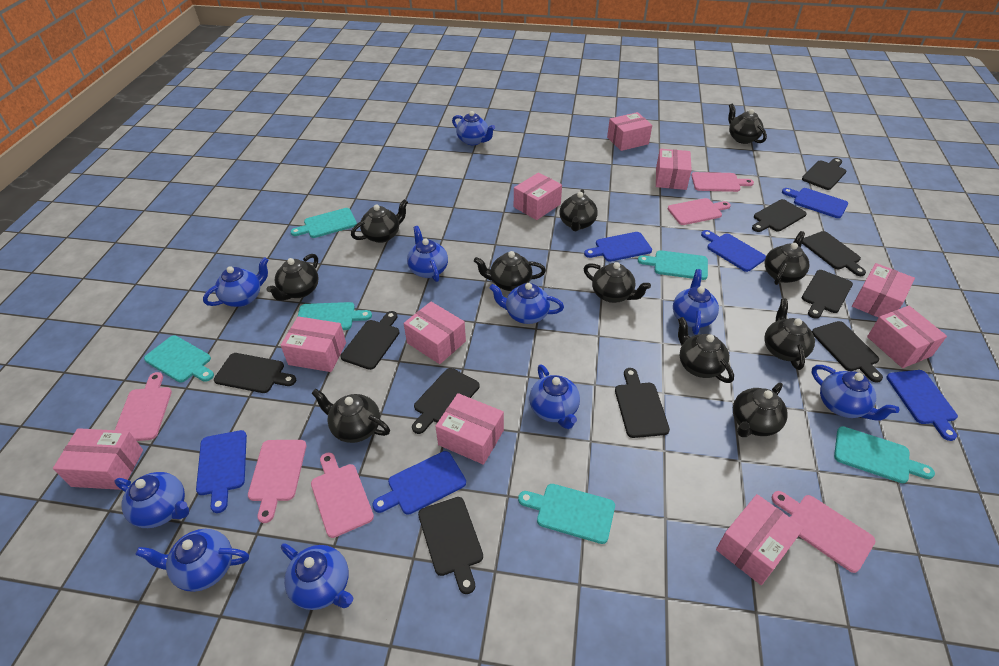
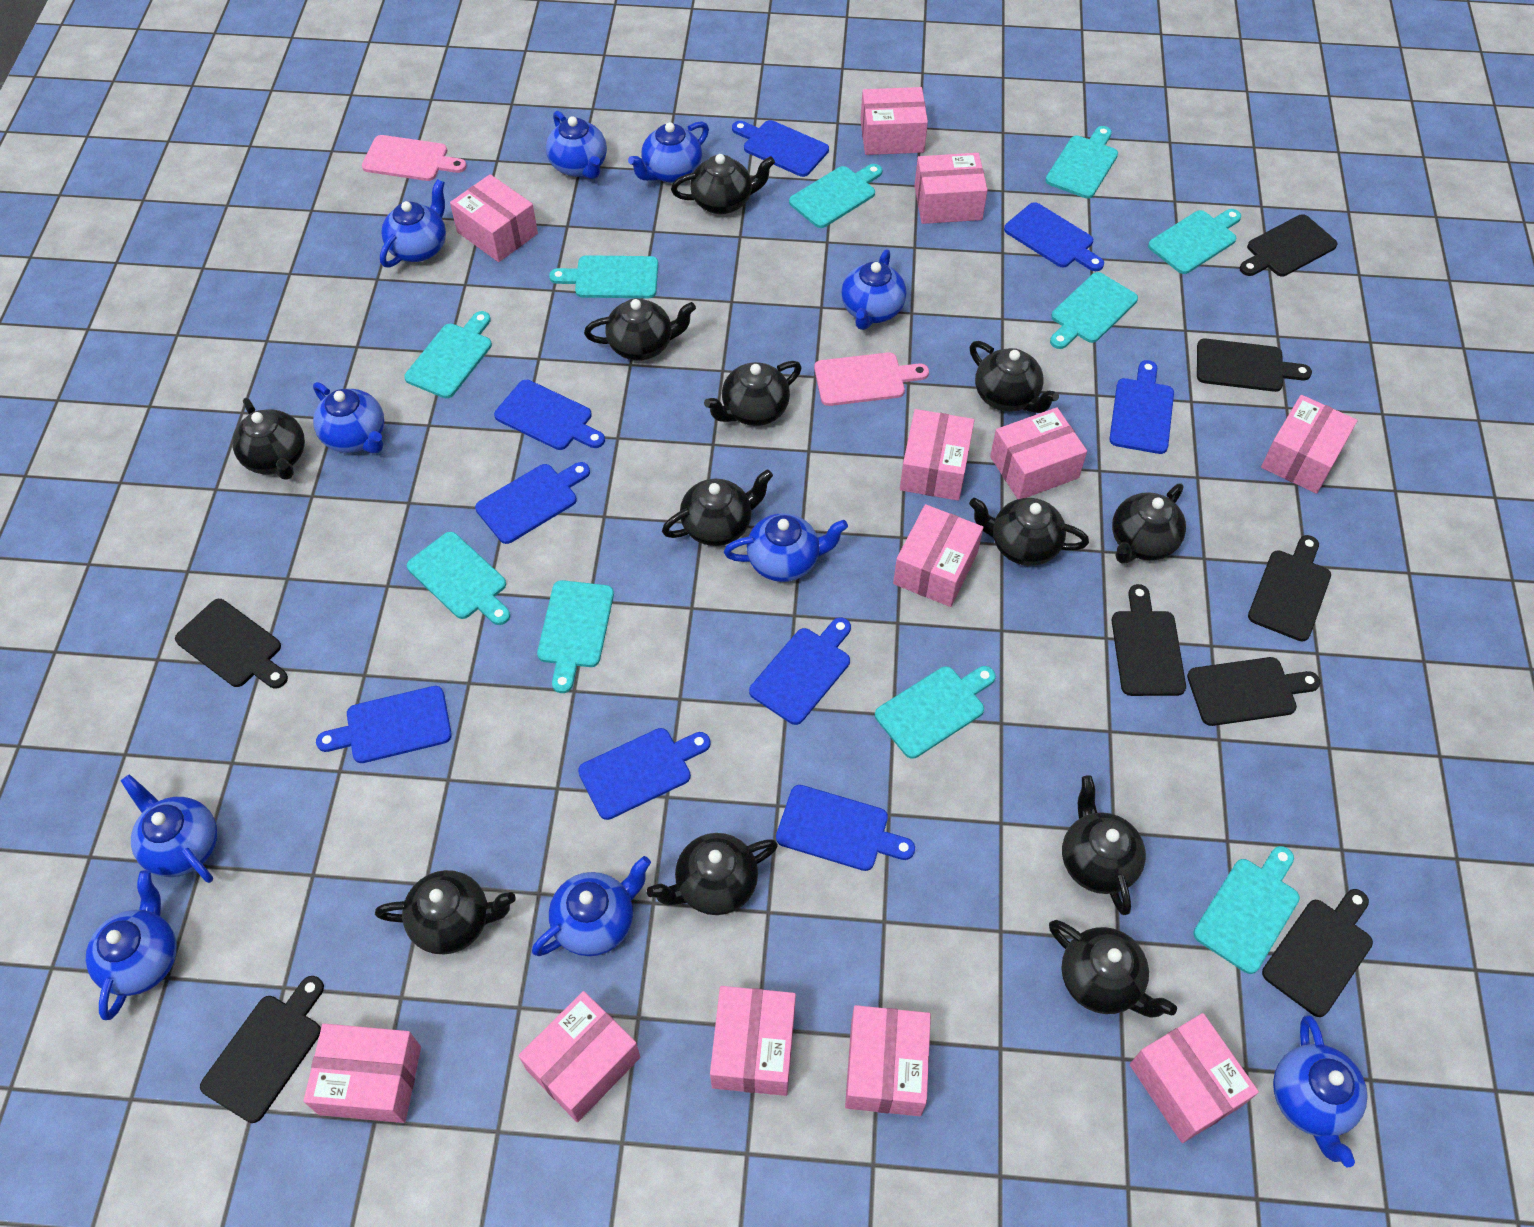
black cutting board: [214,353,296,393] [341,311,399,370] [412,368,480,434] [418,497,483,594] [615,368,670,438] [752,199,807,232] [802,158,846,190] [802,231,866,276] [802,270,853,319] [812,321,883,383] = 10 -> [175,599,288,689] [200,976,324,1123] [1112,584,1186,696] [1187,657,1321,726] [1197,338,1312,392] [1239,214,1338,276] [1248,535,1331,641] [1262,889,1373,1017] = 8
black teapot: [266,254,319,301] [311,389,390,443] [351,199,408,243] [474,251,546,291] [559,189,598,231] [584,262,651,303] [678,317,734,383] [728,104,767,144] [733,383,788,437] [764,299,815,370] [765,231,809,285] = 11 -> [232,398,305,480] [375,870,516,954] [584,298,696,361] [647,833,778,915] [662,469,773,546] [671,154,775,214] [704,361,801,426] [969,498,1089,566] [970,341,1059,413] [1049,920,1177,1017] [1062,775,1146,915] [1112,483,1186,563] = 12
blue cutting board: [196,430,247,513] [372,451,466,515] [584,232,652,262] [701,230,766,272] [782,188,848,218] [887,370,958,441] = 6 -> [316,686,452,763] [475,462,590,544] [494,380,605,450] [578,728,711,820] [732,120,829,177] [749,617,851,725] [776,785,915,871] [1004,202,1104,271] [1109,360,1174,454] = 9
pink box: [53,428,143,490] [281,316,346,372] [404,302,466,364] [435,393,504,465] [514,172,562,220] [607,112,652,151] [656,149,692,190] [716,494,804,585] [852,263,915,318] [867,306,947,368] = 10 -> [303,1023,421,1123] [450,174,538,262] [518,991,640,1122] [710,986,796,1096] [845,1005,931,1116] [861,87,928,155] [893,504,983,607] [900,409,974,501] [914,153,988,224] [990,407,1087,499] [1130,1013,1259,1143] [1261,395,1358,494] = 12
pink cutting board: [115,372,172,441] [248,440,306,523] [311,452,374,538] [668,198,731,225] [691,172,754,192] [772,491,875,573] = 6 -> [362,135,467,181] [814,352,929,406] = 2
turquoise cutting board: [144,336,214,382] [291,208,357,238] [297,302,372,330] [518,484,615,544] [638,250,708,280] [834,426,935,483] = 6 -> [404,311,492,398] [407,532,510,625] [537,580,614,693] [549,255,658,298] [789,164,882,228] [875,666,996,759] [1045,126,1118,199] [1050,272,1138,349] [1148,209,1241,274] [1193,846,1300,974] = 10

